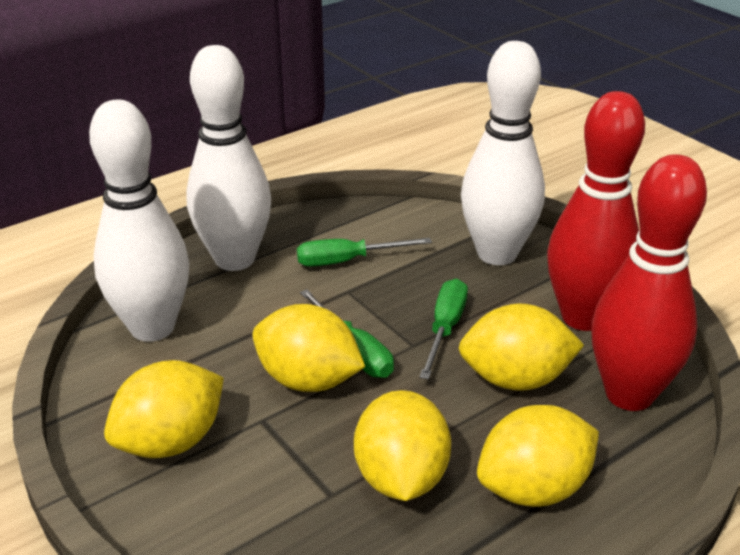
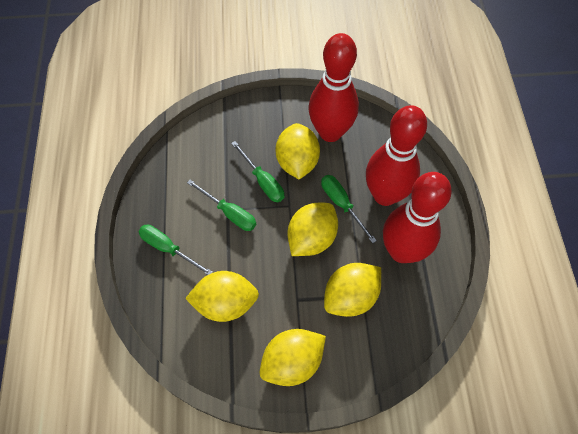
green screwdriver: [297,238,432,267] [300,289,394,378] [419,279,468,379] = 3 -> [138,224,213,275] [187,180,256,231] [231,141,284,203] [321,175,377,243] = 4
red bowling pin: [547,91,645,331] [591,154,707,411] = 2 -> [309,33,359,142] [366,105,427,206] [383,172,452,263] = 3
white bowling pin: [89,100,189,342] [186,45,271,271] [461,41,545,265] = 3 -> none = 0

